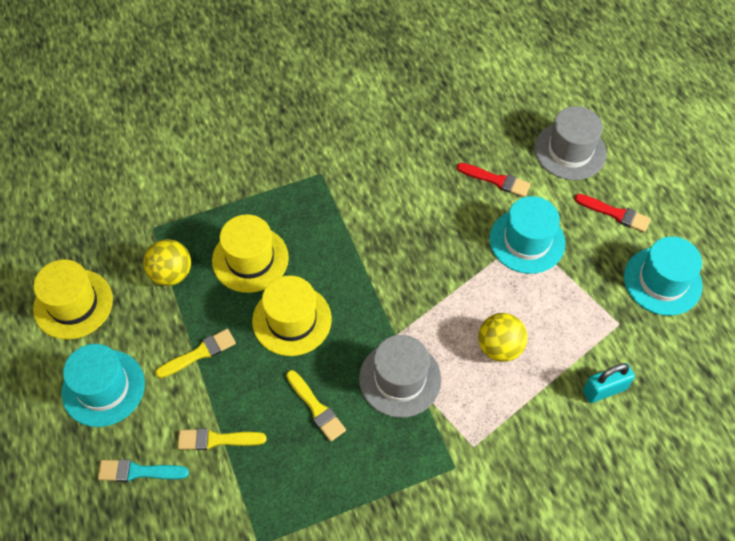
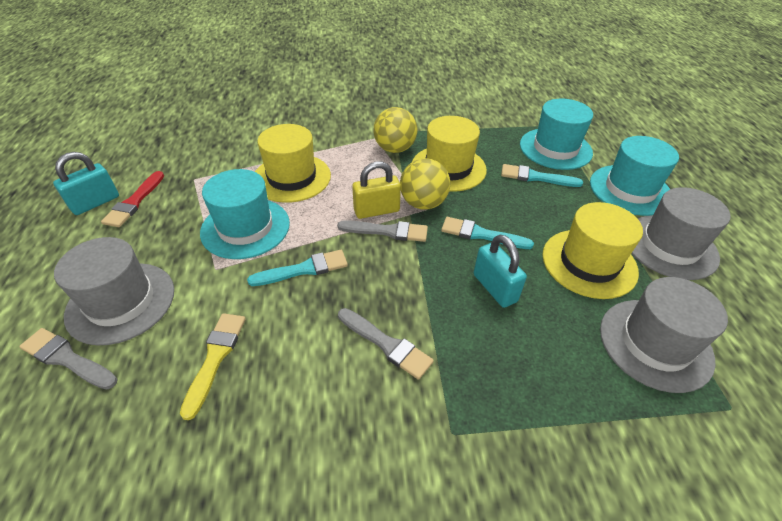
grey brush: none = 0 -> [19,328,117,389] [337,220,428,242] [338,308,434,380] = 3
grey hat: [359,335,441,418] [535,106,607,180] = 2 -> [54,237,174,346] [600,277,728,393] [631,187,731,280] = 3
red brush: [457,163,531,197] [575,194,651,233] = 2 -> [101,171,164,227] = 1
turquoise brush: [98,459,189,482] = 1 -> [247,250,348,286] [441,217,534,249] [501,164,583,187] = 3
turquoise padlock: [583,363,635,403] = 1 -> [53,152,119,215] [474,235,527,308] = 2
yellow brush: [155,329,236,378] [178,428,267,450] [286,370,346,441] = 3 -> [180,313,246,420] = 1
yellow padlock: none = 0 -> [352,161,401,219] = 1

